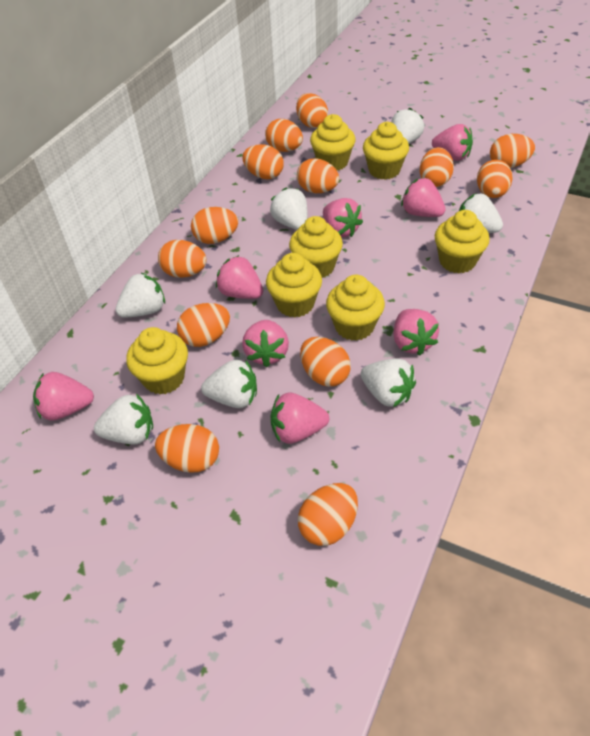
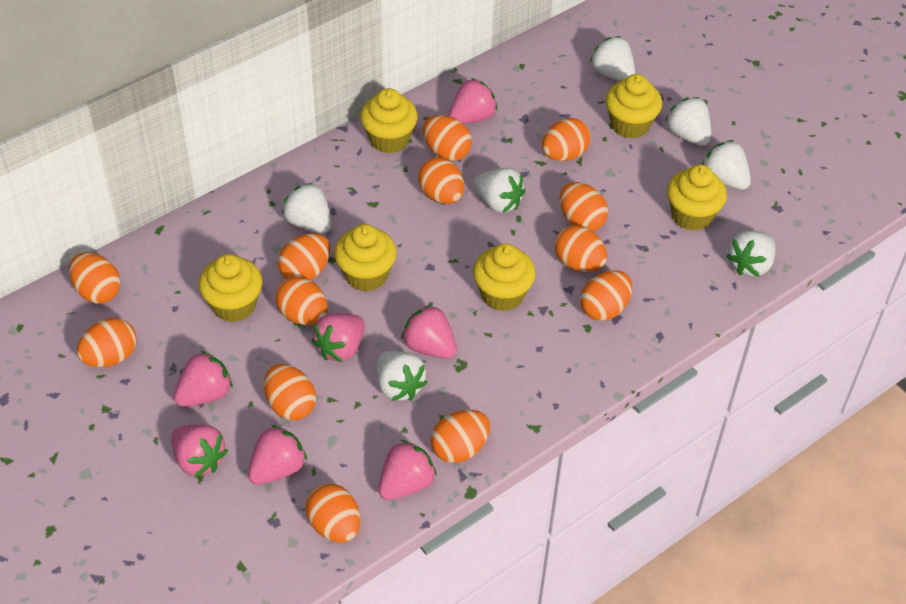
pink strawberry: [33,372,94,421] [216,255,263,299] [242,320,289,367] [271,393,329,444] [323,198,363,237] [393,309,439,356] [401,178,446,217] [432,124,473,161] = 8 -> [171,425,228,478] [174,351,233,407] [248,425,307,485] [312,313,365,362] [378,440,437,500] [401,304,457,359] [449,78,497,124] = 7
yellow cupcake: [126,327,188,395] [266,253,322,318] [289,216,343,278] [310,114,355,170] [326,275,385,341] [363,122,409,180] [435,210,490,273] = 7 -> [199,254,262,322] [334,224,397,292] [360,88,418,153] [473,244,536,311] [606,74,662,139] [667,165,727,231] = 6

